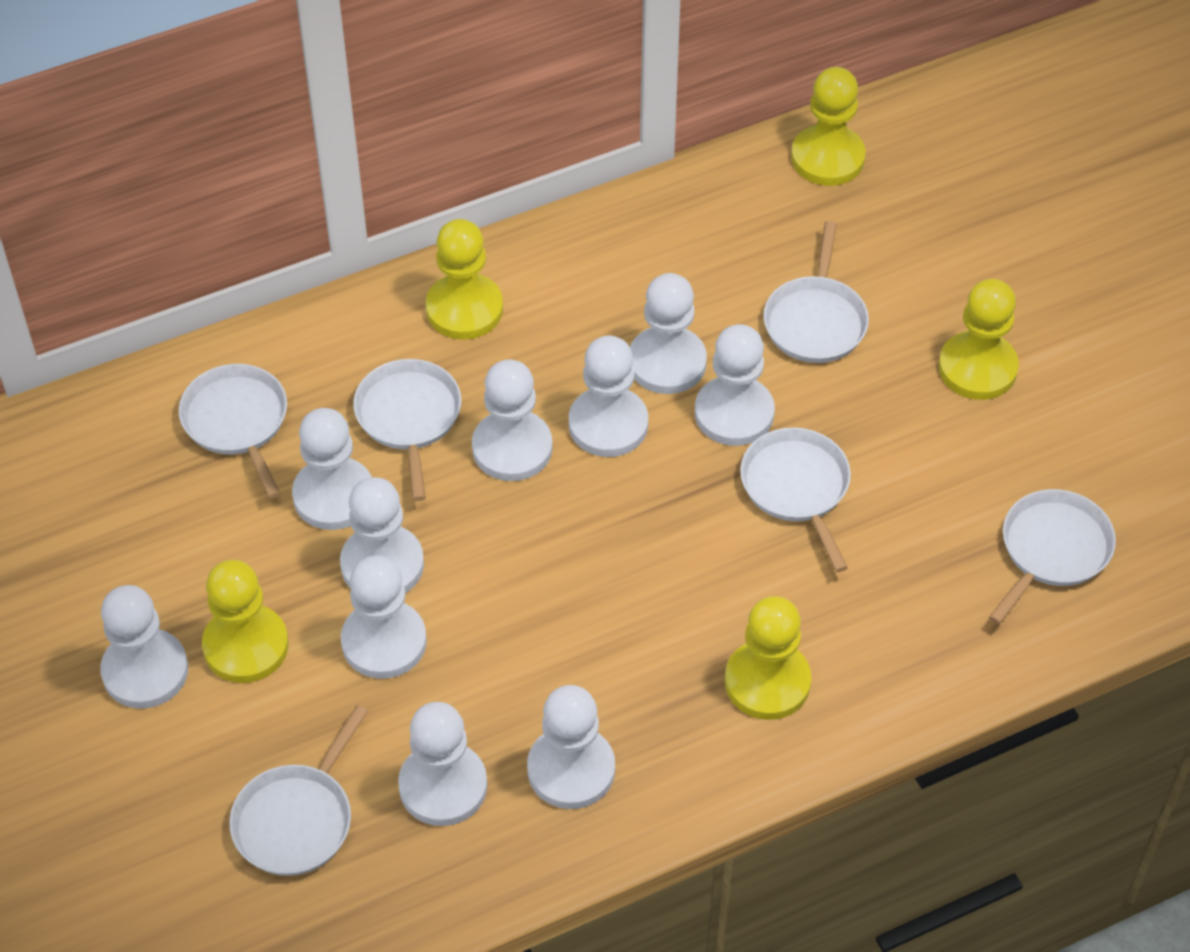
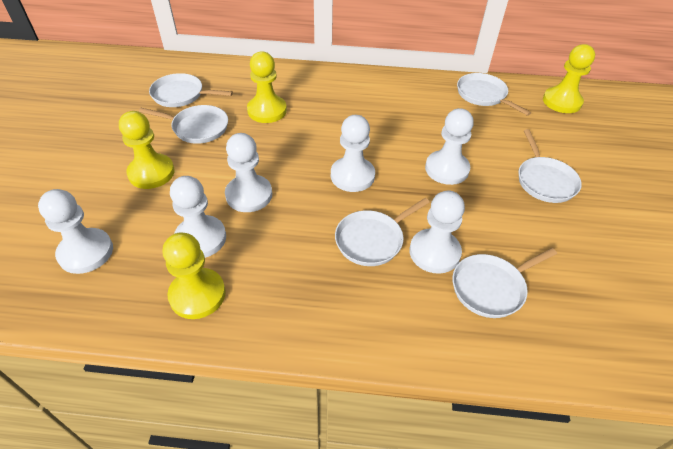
white pawn: [100,585,188,709] [292,408,372,530] [340,477,424,593] [341,555,427,679] [398,702,487,826] [472,359,553,481] [527,685,615,809] [569,336,648,457] [630,273,707,394] [695,324,775,446] = 10 -> [38,189,113,274] [170,176,226,258] [225,133,272,212] [331,115,375,192] [409,191,465,274] [425,108,474,185] = 6
yellow pawn: [202,560,288,683] [426,219,503,339] [725,596,811,720] [791,67,866,186] [939,279,1019,400] = 5 -> [119,111,175,189] [163,232,225,319] [247,51,287,123] [543,44,595,113] = 4

